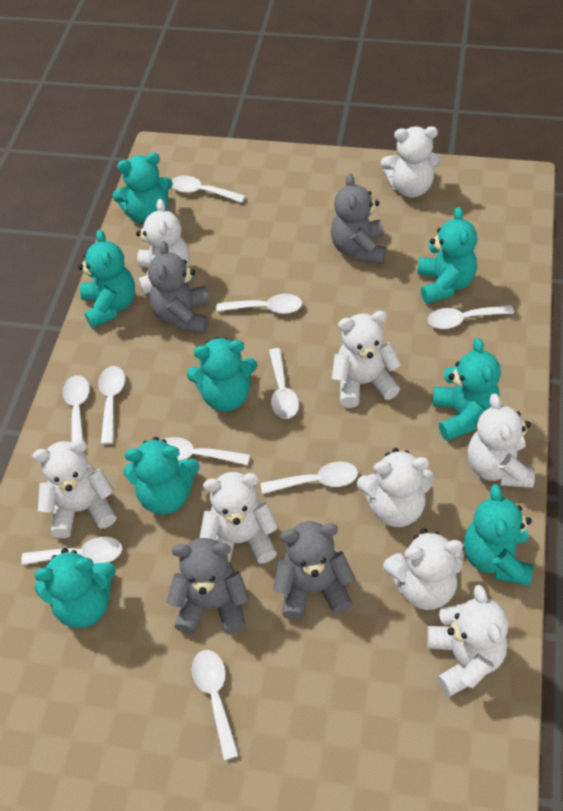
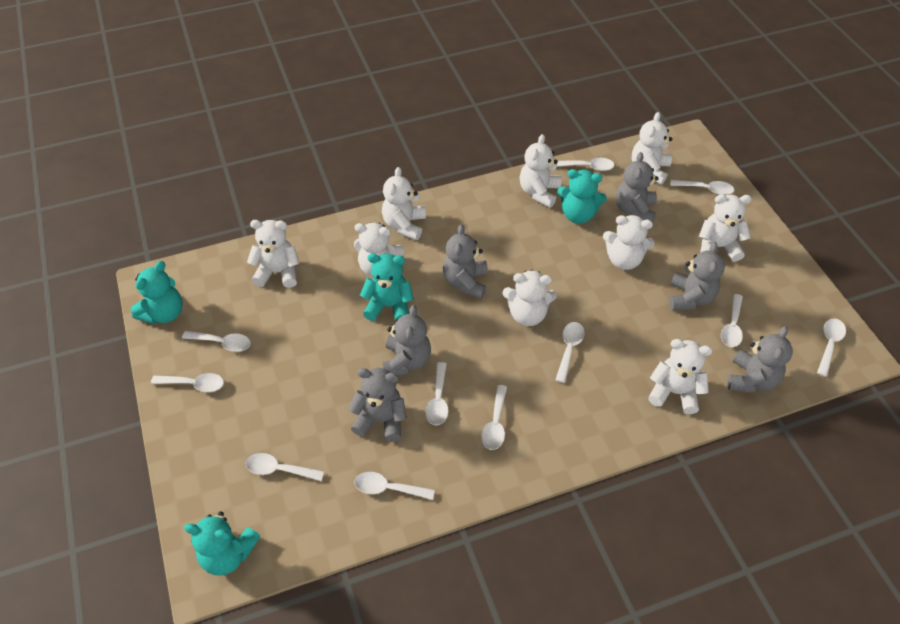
grey teddy bear: [148,241,209,334] [166,538,249,634] [273,521,355,620] [331,173,386,264] = 4 -> [348,368,407,442] [383,305,431,375] [443,224,488,299] [616,152,659,223] [669,242,725,310] [727,326,793,393] = 6
turquoise teddy bear: [34,548,116,628] [78,229,135,328] [112,152,173,224] [124,437,200,515] [187,337,257,412] [417,207,477,304] [433,338,501,441] [464,484,533,586] = 8 -> [131,261,182,324] [184,511,260,576] [360,253,414,321] [557,169,607,224] = 4
white spoon: [21,537,122,565] [62,375,90,442] [98,366,125,444] [161,437,250,465] [172,175,245,203] [192,650,239,760] [216,294,303,314] [260,461,358,494] [269,348,299,419] [428,305,514,329] = 10 -> [151,373,224,392] [182,331,251,352] [246,453,324,481] [355,472,435,500] [426,362,448,425] [481,385,507,450] [556,322,585,383] [557,158,614,171] [670,180,734,195] [721,294,743,347] [817,318,846,377] = 11

